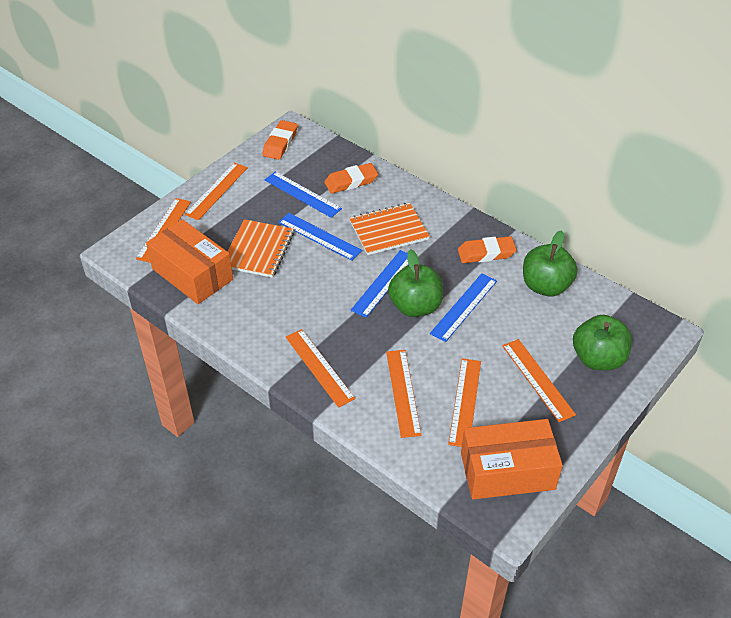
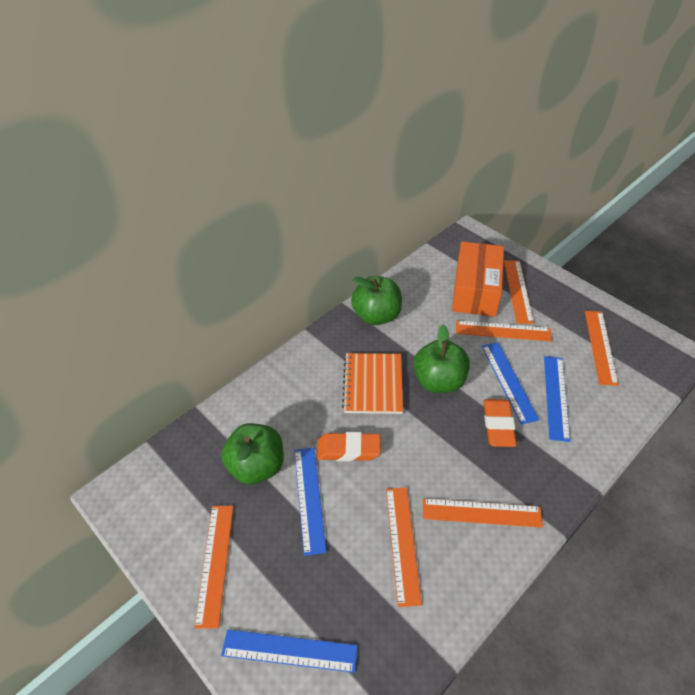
orange box: [146,219,233,304] [461,419,563,500] = 2 -> [452,242,504,317] = 1
orange eraser: [262,120,298,160] [324,163,378,194] [458,236,516,263] = 3 -> [317,432,381,461] [483,399,517,447] = 2
orange notebook: [227,219,294,278] [349,203,430,255] = 2 -> [342,353,403,414] = 1

